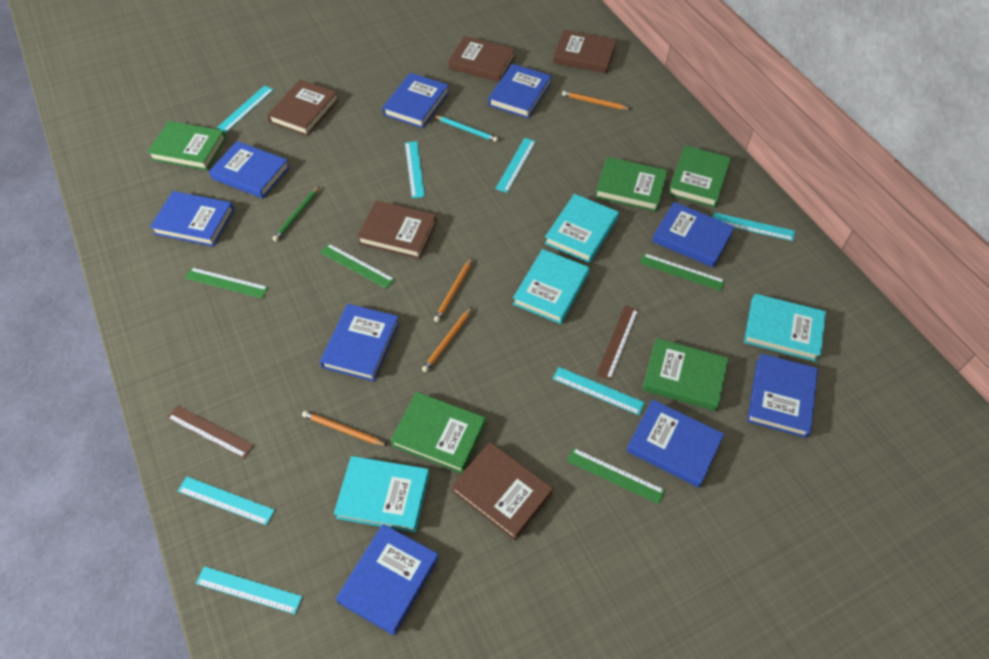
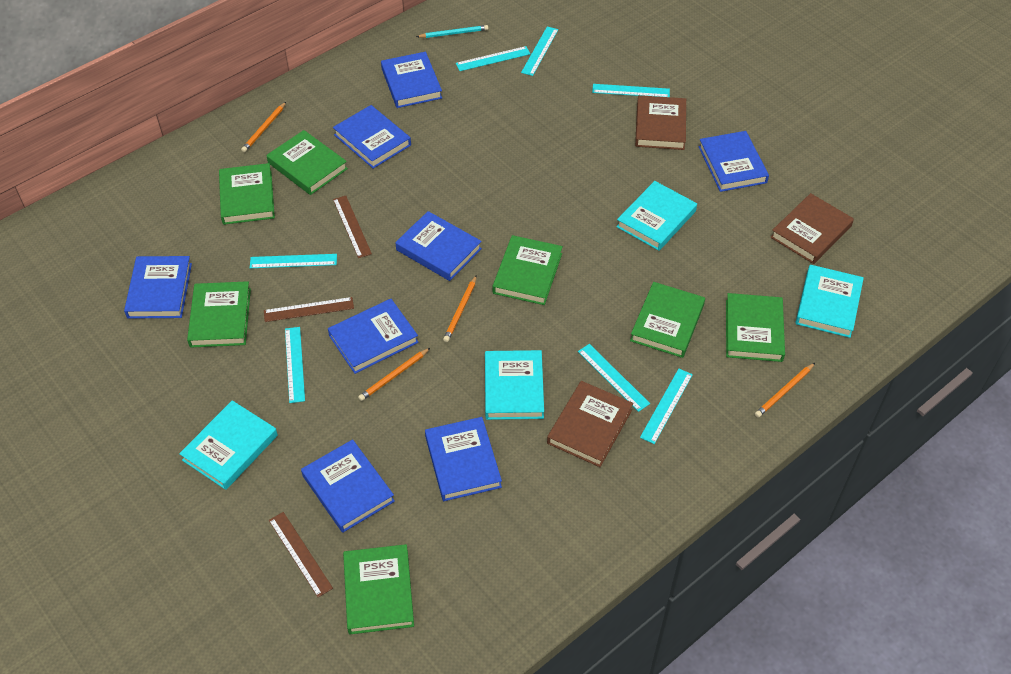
blue book: [150,191,234,247] [209,141,290,198] [320,304,399,381] [336,524,439,636] [382,73,449,128] [488,64,552,118] [626,399,724,488] [652,202,735,268] [747,353,818,438] = 9 -> [124,256,192,319] [301,439,395,533] [328,299,419,374] [333,105,411,169] [381,52,442,108] [395,211,482,281] [425,417,502,501] [698,131,769,192] = 8
brown book: [267,80,338,136] [357,201,437,259] [448,36,515,82] [451,442,553,540] [553,30,617,73] = 5 -> [547,381,633,467] [635,95,686,150] [770,193,854,264] = 3
brown ruler: [167,405,254,458] [596,305,639,380] = 2 -> [264,297,354,322] [269,512,333,597] [333,196,372,258] = 3
green book: [147,121,226,170] [390,392,486,474] [595,157,668,212] [642,338,729,411] [668,145,731,208] = 5 -> [187,281,251,348] [219,163,275,225] [266,130,348,195] [343,544,414,634] [493,235,563,305] [630,282,705,358] [726,293,785,362] = 7
green pencil: [273,186,320,241] = 1 -> none = 0
green ruler: [185,267,269,298] [320,243,395,289] [567,447,665,504] [640,253,725,291] = 4 -> none = 0

